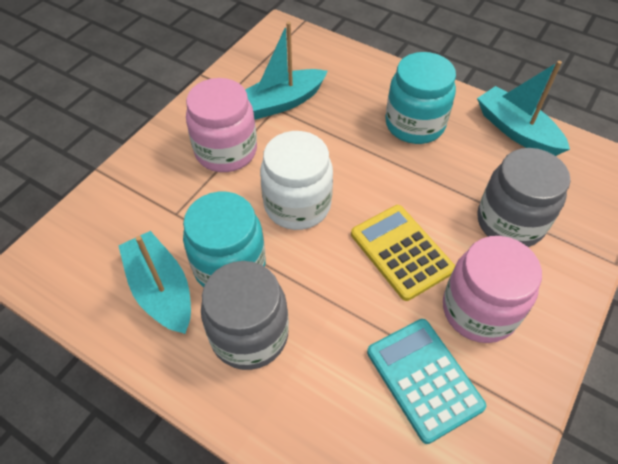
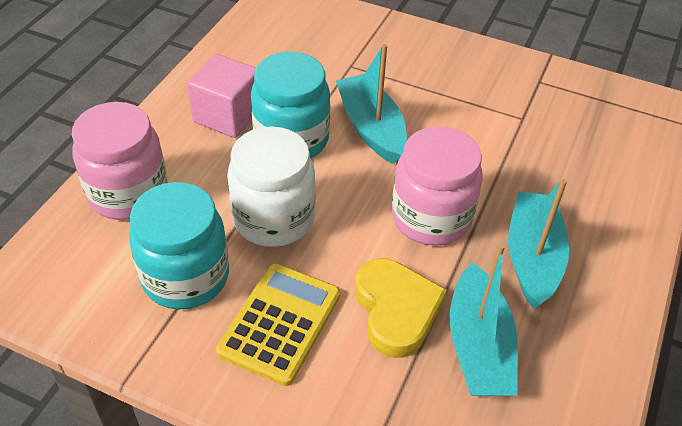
grey jar: [201,261,289,370] [477,148,570,247] = 2 -> none = 0
pink cube: none = 0 -> [187,54,256,138] = 1
turquoise calculator: [367,319,486,444] = 1 -> none = 0
yellow heart: none = 0 -> [355,258,447,358] = 1

